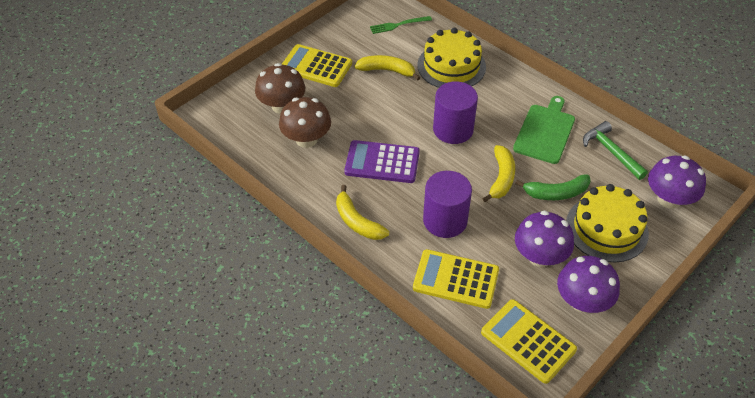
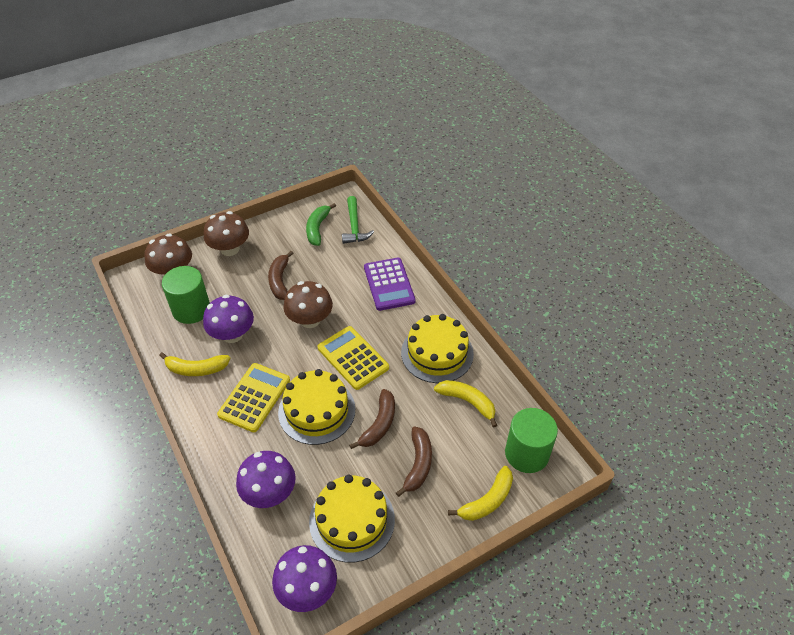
brown banana: none = 0 -> [268,251,293,300] [349,389,395,449] [396,427,432,497] = 3
brown mushroom: [255,63,305,114] [279,97,331,148] = 2 -> [144,234,192,275] [204,211,249,256] [283,281,333,328] = 3
green cutting board: [513,96,575,164] = 1 -> none = 0
green cylinder: none = 0 -> [162,266,210,324] [505,408,558,473] = 2
green fork: [370,16,432,34] = 1 -> none = 0
purple cylinder: [423,171,472,238] [433,81,478,144] = 2 -> none = 0
yellow cake: [417,28,486,88] [566,184,649,262] = 2 -> [278,369,355,445] [309,474,395,562] [401,314,474,383] = 3
yellow calculator: [282,44,352,87] [413,249,499,309] [481,299,577,384] = 3 -> [217,363,290,433] [318,326,389,390] = 2

